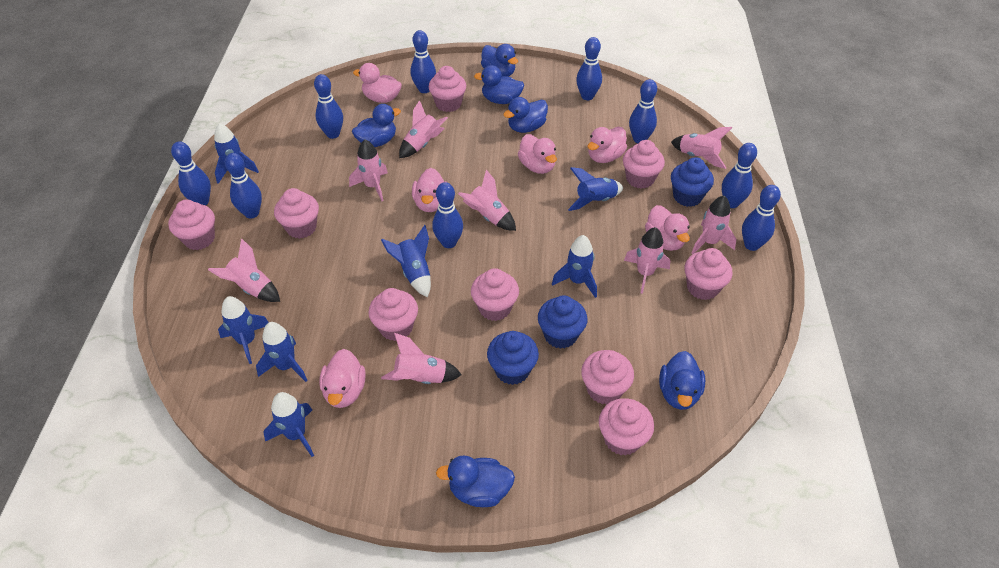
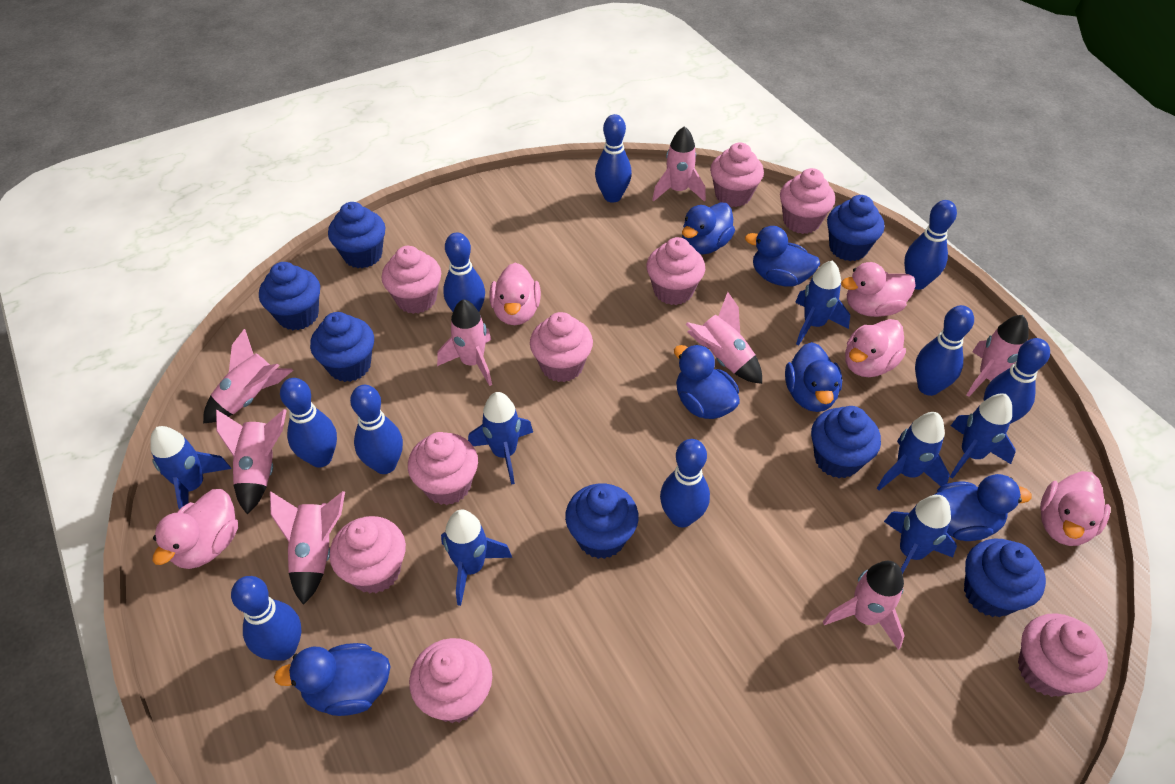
blue cupcake: [487,331,539,385] [538,295,588,349] [671,157,714,207] = 3 -> [259,262,320,330] [310,312,374,382] [328,202,386,268] [565,484,639,559] [811,406,881,478] [827,195,884,261] [964,539,1046,617] = 7
pink duck: [319,349,365,408] [353,63,402,103] [412,168,447,212] [518,134,557,174] [587,127,627,163] [645,205,690,251] = 6 -> [153,489,238,569] [489,263,541,325] [841,262,916,317] [845,319,906,377] [1040,471,1110,546] = 5

